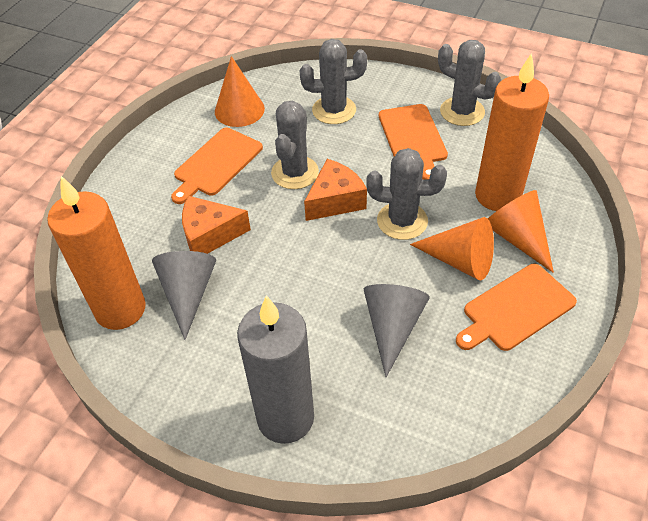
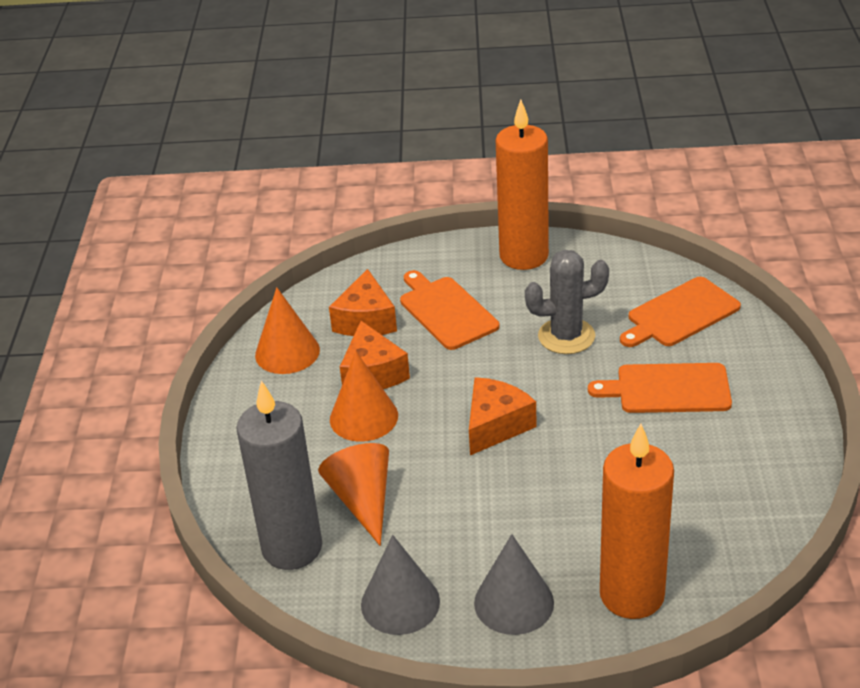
grey cactus: [271,101,319,189] [299,39,367,124] [366,148,447,240] [438,40,501,126] = 4 -> [525,250,609,354] = 1
orange cheese: [182,196,251,254] [304,159,367,221] = 2 -> [329,269,397,336] [340,321,410,389] [469,377,537,455] = 3

